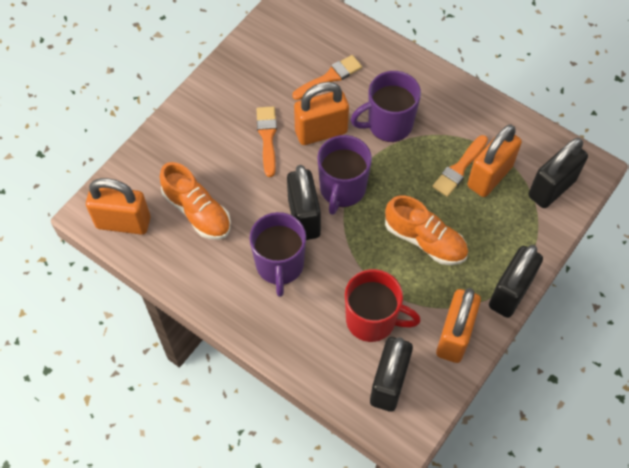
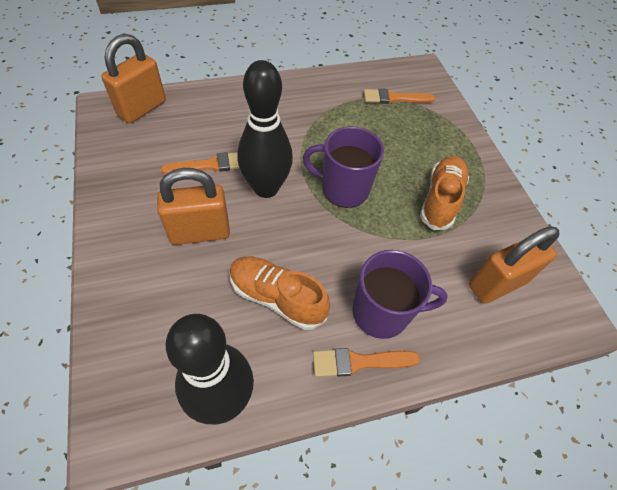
black bowling pin: none = 0 -> [166,314,254,424] [237,60,293,198] = 2
black padlock: [287,165,321,240] [370,337,413,412] [489,245,543,318] [528,138,588,208] = 4 -> none = 0
orange padlock: [86,178,151,235] [294,82,349,145] [436,288,481,363] [467,125,522,197] = 4 -> [102,34,166,123] [157,168,230,245] [469,226,559,304] = 3
purple mug: [249,212,306,297] [317,135,372,215] [351,71,421,142] = 3 -> [303,127,384,208] [352,250,448,339] = 2
red mug: [345,269,421,342] = 1 -> none = 0

